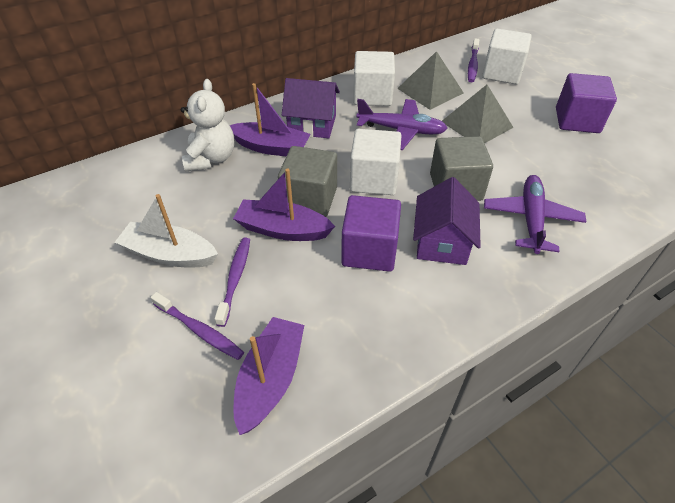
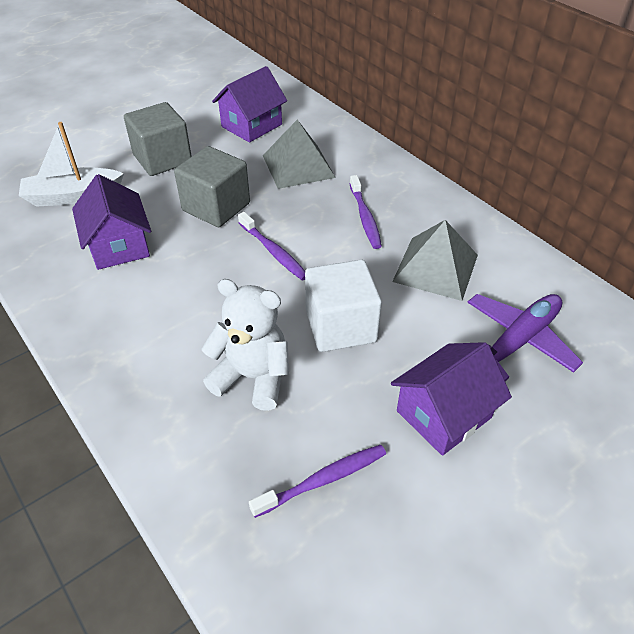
purple boat: [230,83,311,156] [233,168,335,241] [233,317,304,435] = 3 -> none = 0
purple cube: [341,195,401,272] [556,73,617,133] = 2 -> none = 0
purple house: [282,78,340,138] [413,177,481,265] = 2 -> [72,174,151,270] [212,66,287,143] [391,342,512,456] = 3
purple plane: [356,99,448,150] [484,175,586,254] = 2 -> [467,294,583,381] = 1
white cube: [350,129,401,195] [353,51,395,106] [482,28,532,84] = 3 -> [305,260,382,352] = 1

